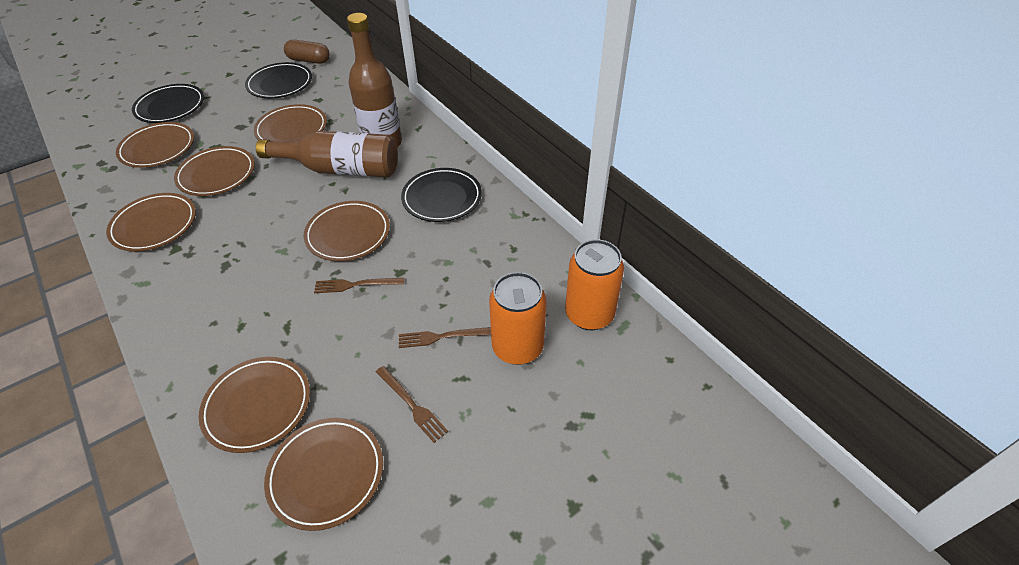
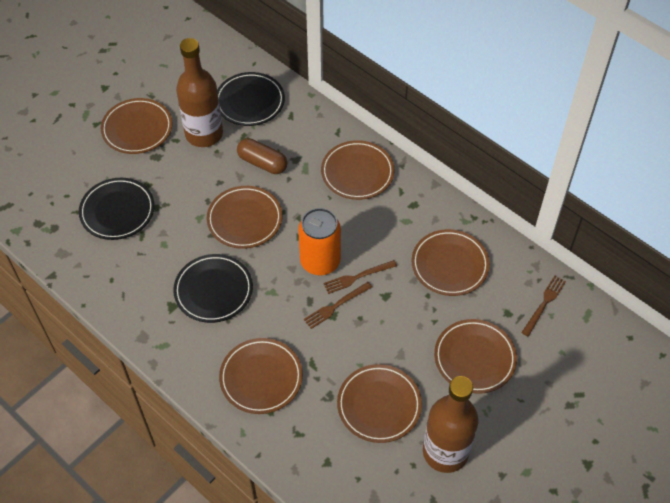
orange can: [489,272,547,365] [565,239,624,330] = 2 -> [298,208,341,276] = 1

